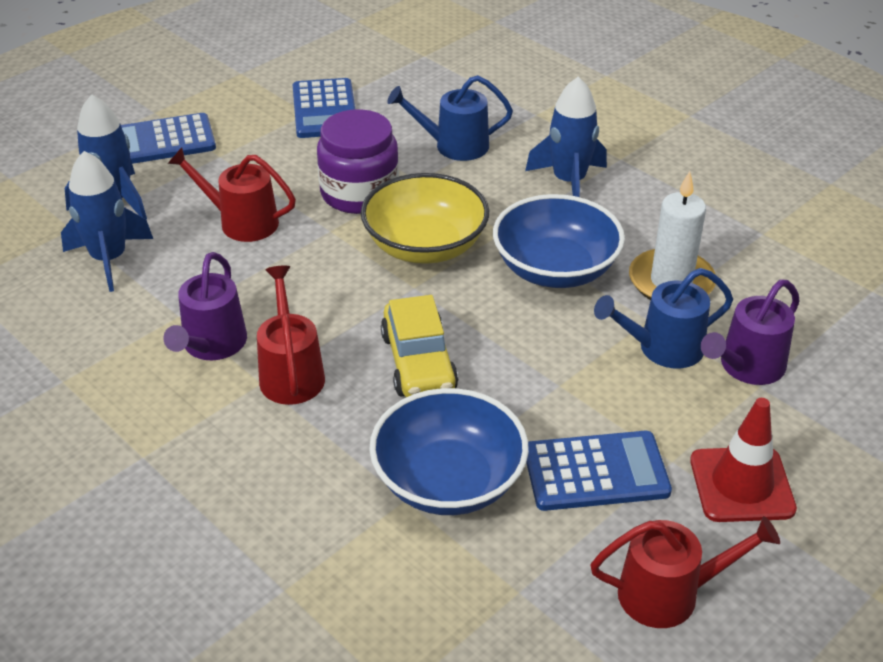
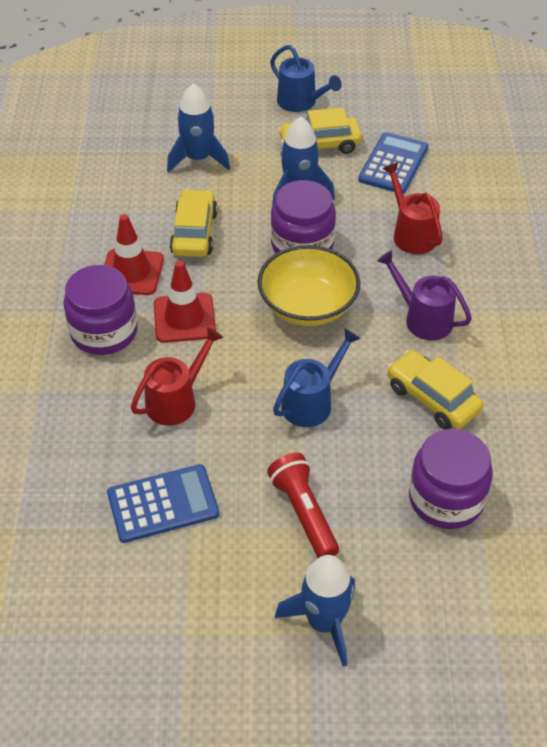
blue bowl: [369,388,529,515] [493,194,625,288] = 2 -> none = 0
blue calculator: [121,113,216,164] [293,78,355,138] [526,431,672,511] = 3 -> [107,464,219,543] [358,132,428,194] = 2
purple jar: [317,109,399,214] = 1 -> [64,265,138,355] [271,180,336,253] [409,429,493,529] = 3
purple watering can: [163,252,247,360] [701,279,800,385] = 2 -> [377,250,472,340] = 1
red flashlight: none = 0 -> [267,453,339,558] = 1
red traffic cone: [690,398,797,522] = 1 -> [104,214,164,295] [154,260,216,343] = 2
red watering can: [167,147,296,242] [257,265,325,405] [590,516,780,628] = 3 -> [131,327,223,426] [382,162,443,254] = 2
white candle: [629,171,716,300] = 1 -> none = 0
yellow car: [381,295,458,397] = 1 -> [170,189,218,257] [278,107,362,154] [387,350,483,430] = 3

